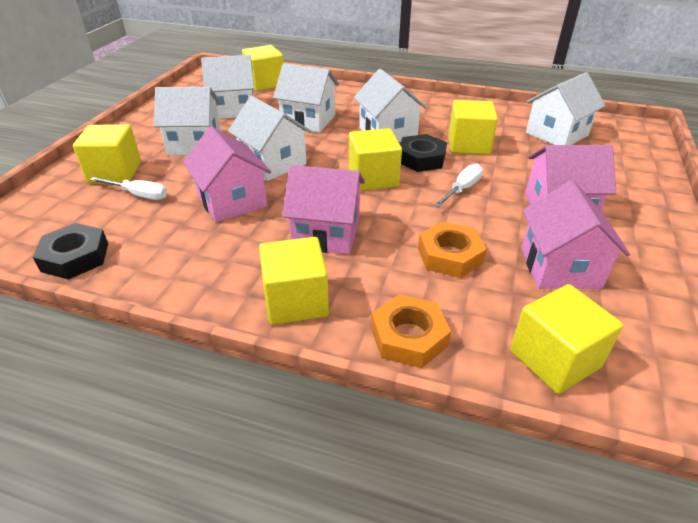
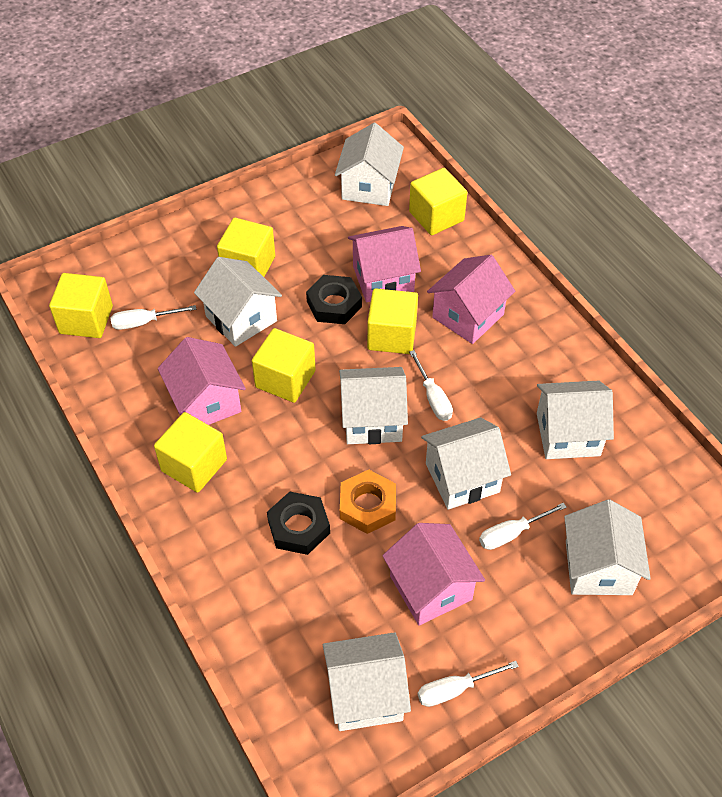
orange nut: [371,294,451,368] [418,221,487,278] = 2 -> [340,470,396,534] = 1
white house: [154,87,221,155] [201,55,254,119] [228,96,312,181] [273,63,339,133] [354,69,427,142] [526,72,606,145] = 6 -> [194,257,282,347] [323,632,411,731] [335,123,404,206] [339,367,408,444] [421,417,511,509] [537,381,614,459] [564,500,651,595] = 7
white screwdriver: [90,177,167,200] [434,164,483,207] = 2 -> [111,305,196,330] [409,350,453,421] [418,661,519,707] [479,503,567,550] = 4

